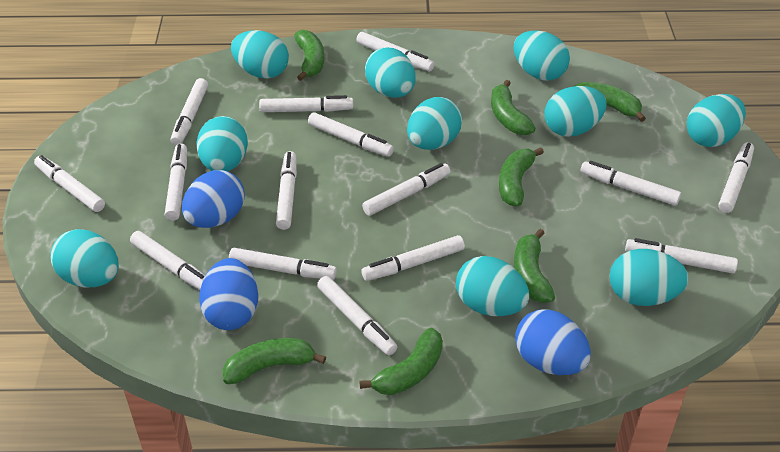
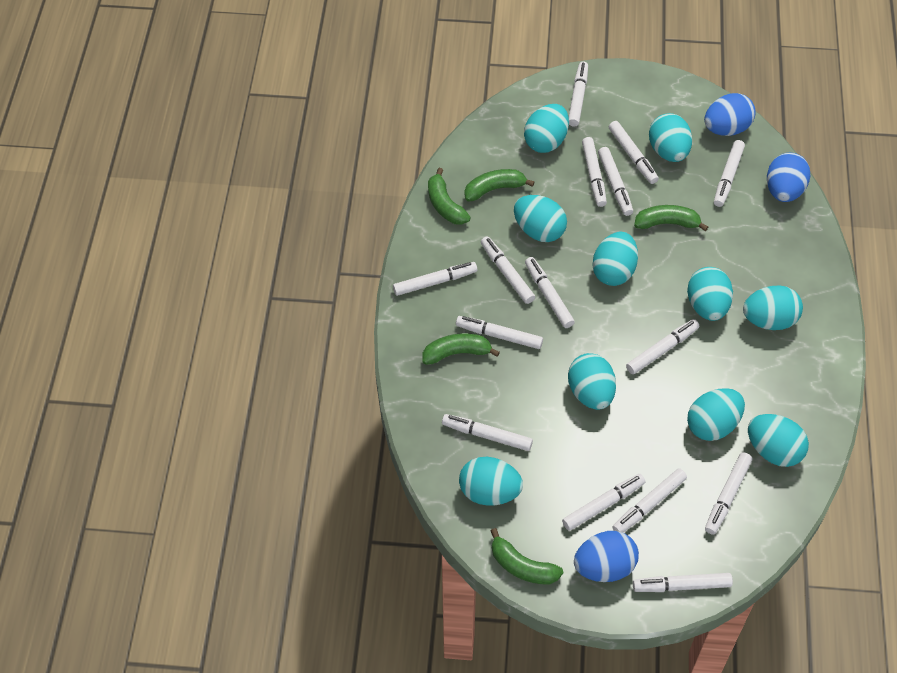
green banana: [223,338,326,384] [294,30,324,81] [359,328,443,395] [491,80,535,135] [499,147,544,206] [514,229,555,303] [574,82,646,122] = 7 -> [422,333,500,365] [428,168,471,225] [464,169,534,201] [491,528,563,585] [634,205,708,231] = 5

